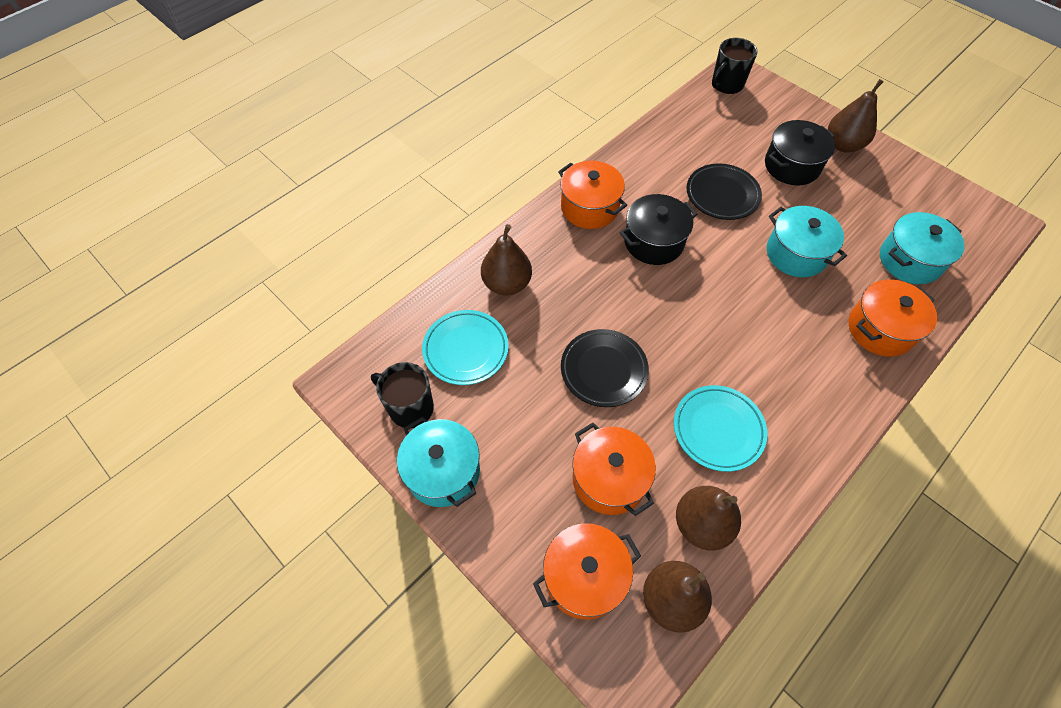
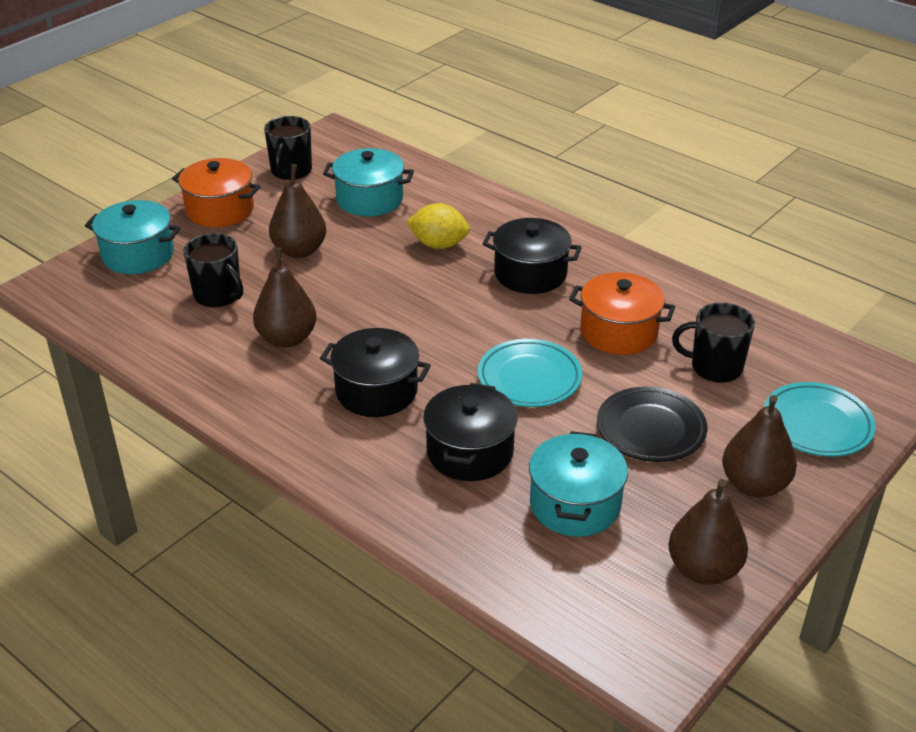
black mug: [371,362,434,428] [712,38,758,94] = 2 -> [183,233,243,308] [264,116,312,180] [672,303,755,383] = 3
black plate: [561,329,649,407] [686,163,762,220] = 2 -> [597,387,708,462] = 1
black pot: [620,194,697,265] [765,120,835,185] = 2 -> [320,328,431,417] [423,383,518,481] [483,218,582,294] = 3
orange pot: [533,523,641,620] [558,161,627,229] [572,423,656,516] [849,279,937,357] = 4 -> [172,158,260,227] [569,272,675,355] = 2
yellow lemon: none = 0 -> [407,203,470,249] = 1

